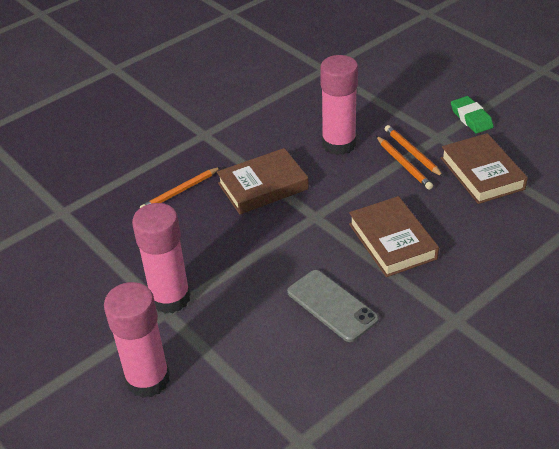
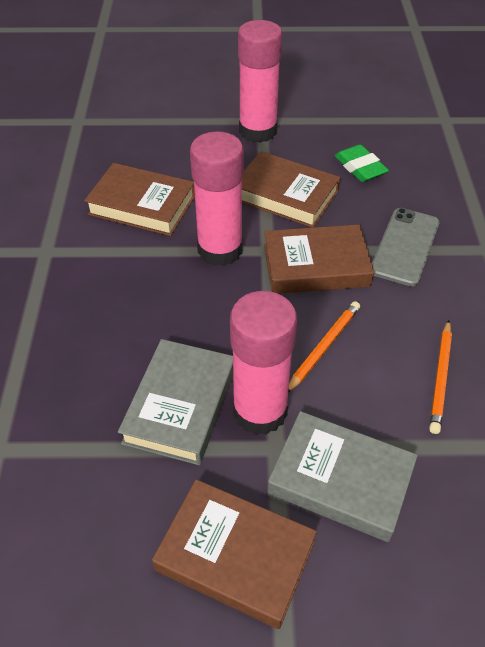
brown book: [217,148,309,214] [349,196,439,277] [441,133,528,204] = 3 -> [84,163,195,236] [152,479,317,629] [242,151,340,228] [264,224,374,294] = 4
grey book: none = 0 -> [118,339,233,465] [267,411,418,542] = 2
orange pencil: [140,167,221,208] [376,136,433,190] [385,125,443,177] = 3 -> [288,301,360,392] [429,320,452,434] = 2

